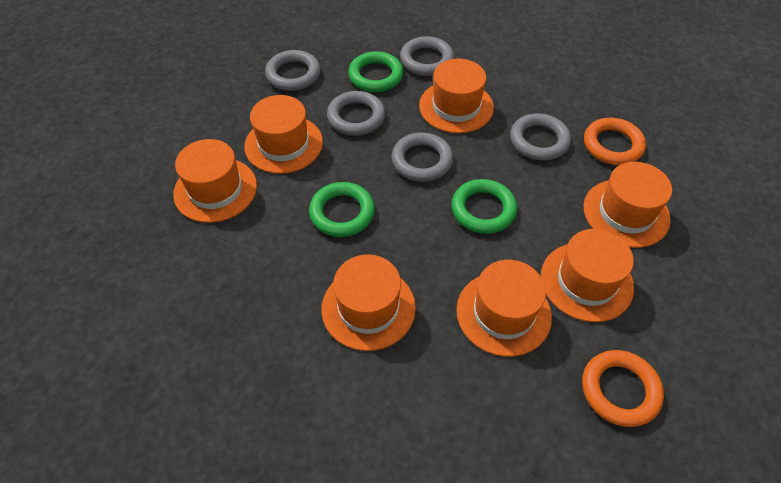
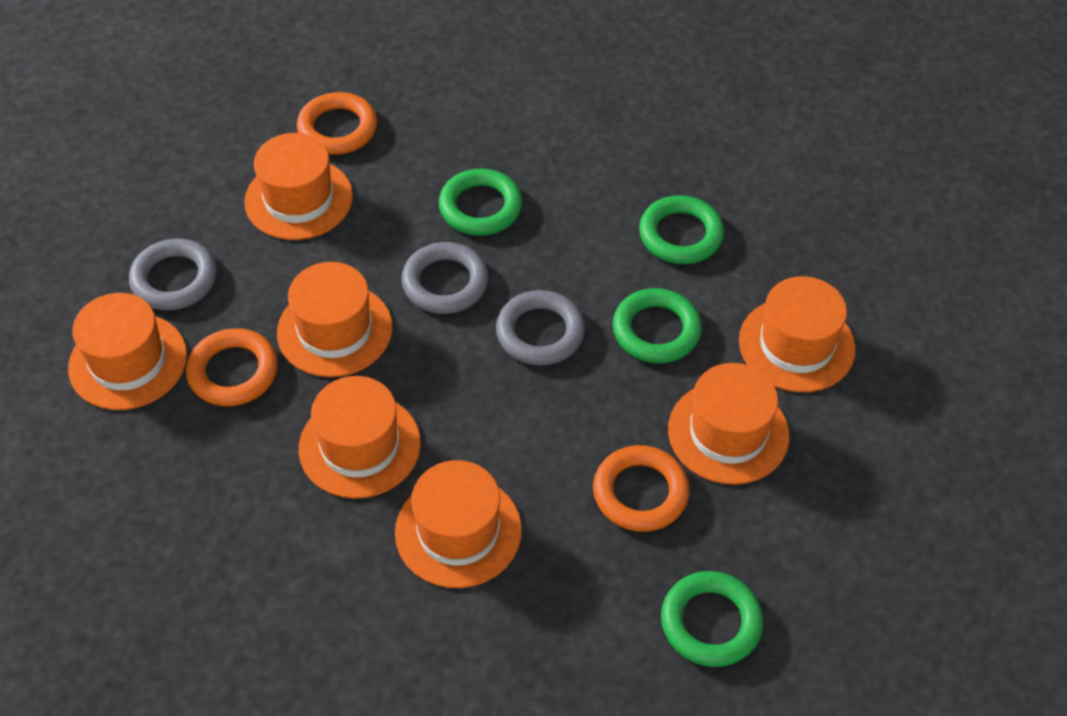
green ring: [309,182,375,237] [348,51,404,92] [452,179,517,234] = 3 -> [439,168,522,236] [612,288,702,363] [639,195,724,264] [661,571,763,667] = 4
grey ring: [265,50,321,91] [327,91,385,136] [392,133,453,182] [400,36,454,76] [510,113,571,161] = 5 -> [129,239,217,310] [401,242,488,314] [496,290,585,366] = 3
orange ring: [582,350,664,427] [584,118,646,165] = 2 -> [186,328,278,406] [297,92,377,155] [593,445,689,532] = 3

